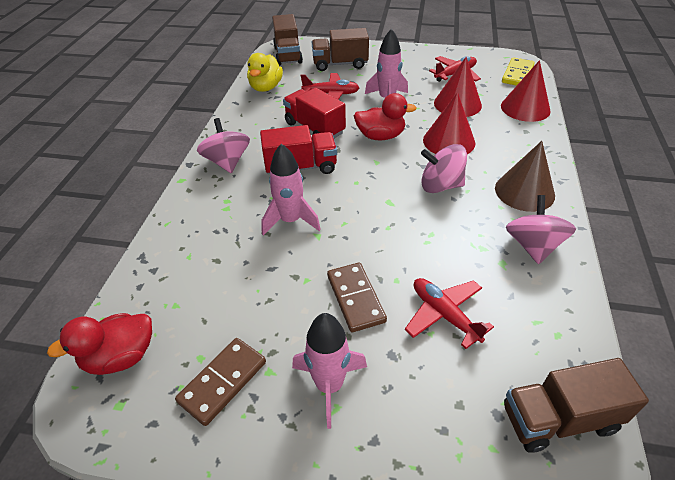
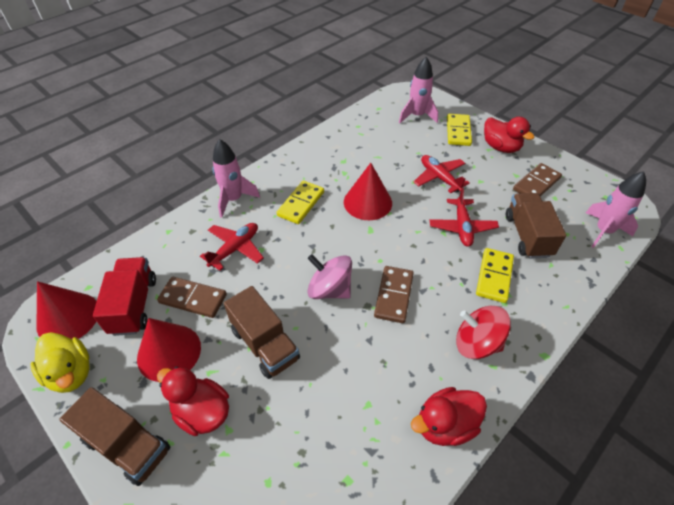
brown cone: [495,141,555,212] = 1 -> none = 0
brown domino: [175,338,266,426] [327,262,387,332] = 2 -> [157,277,227,318] [374,266,414,323] [513,163,562,196] = 3
pink spinning top: [197,118,250,173] [421,144,467,193] [506,195,576,264] = 3 -> [308,254,352,299] = 1
red duck: [47,313,152,375] [354,93,417,140] = 2 -> [157,367,229,436] [411,387,487,446] [484,117,534,153] = 3
red spinning top: none = 0 -> [456,306,511,359] = 1
red truck: [260,125,337,174] [283,88,346,138] = 2 -> [93,257,156,336] = 1
yellow domino: [502,57,535,86] = 1 -> [276,181,324,224] [447,114,472,146] [476,248,514,303] = 3

